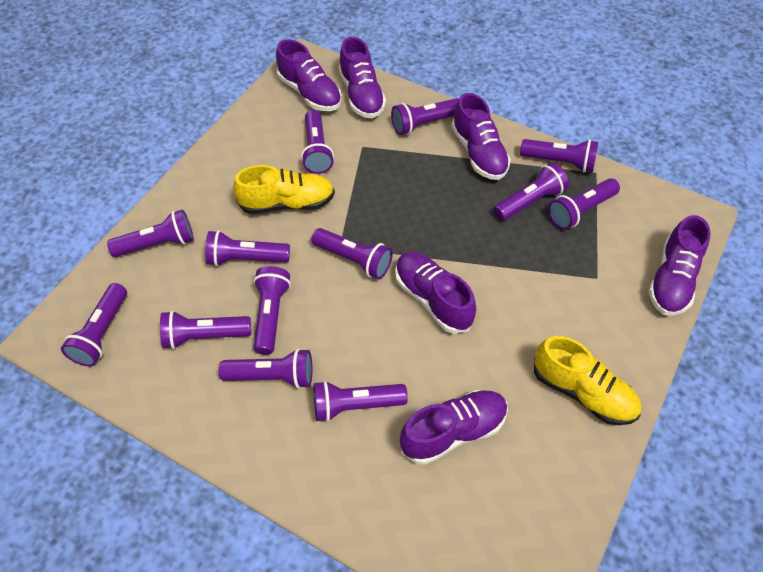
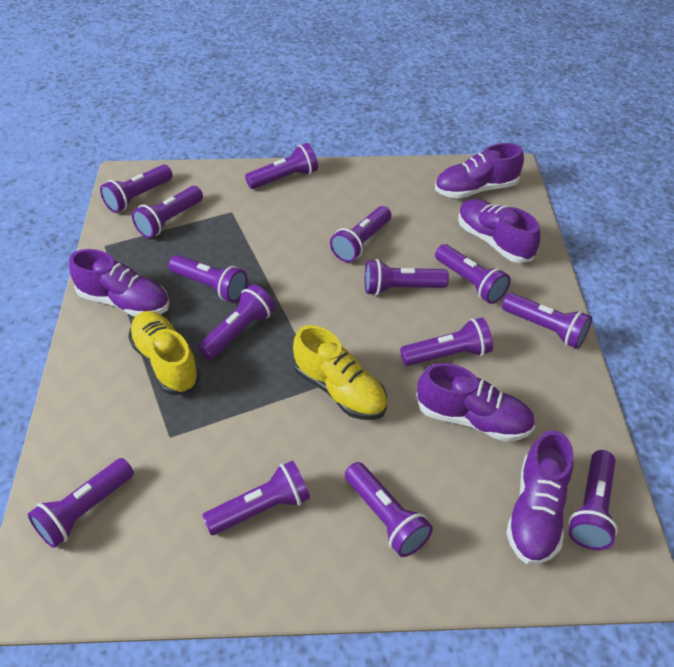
purple flashlight: [61,283,127,366] [107,209,194,257] [160,311,251,349] [205,230,290,266] [219,349,312,389] [253,266,291,355] [301,110,334,174] [311,228,393,279] [314,380,408,422] [391,98,459,135] [494,162,569,221] [520,139,598,172] [548,178,620,230] = 13 -> [28,458,134,548] [100,165,173,213] [132,186,203,238] [168,255,248,302] [198,284,275,360] [202,460,310,535] [245,143,318,189] [330,206,391,262] [345,462,433,557] [364,259,449,295] [400,318,493,366] [435,244,511,304] [502,293,592,349] [568,450,618,550] = 14
purple shoe: [276,39,342,111] [339,37,386,118] [395,252,476,334] [400,390,508,465] [452,93,510,180] [648,215,711,316] = 6 -> [69,249,170,317] [416,363,535,442] [435,143,524,199] [458,199,540,263] [506,430,573,565] = 5

